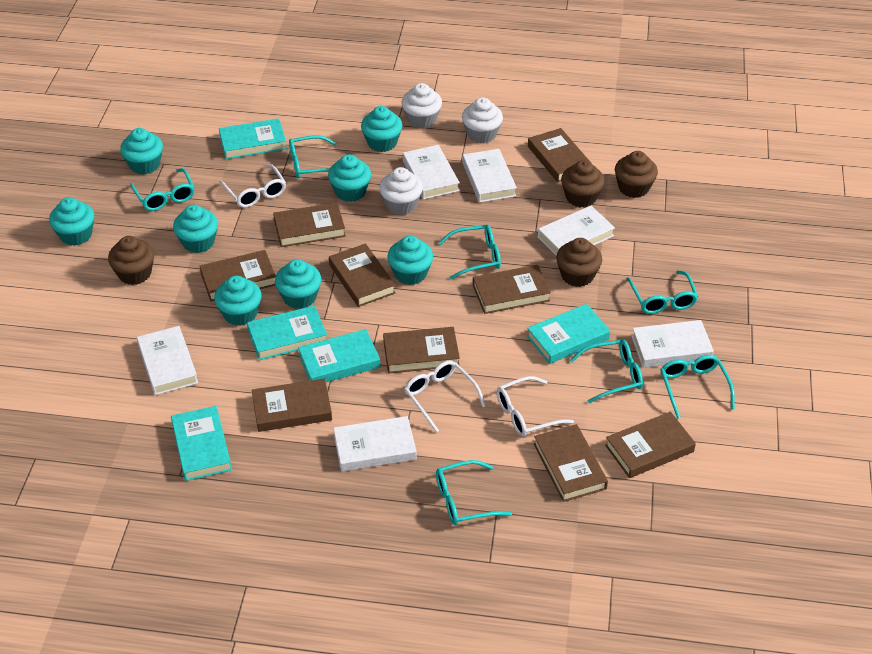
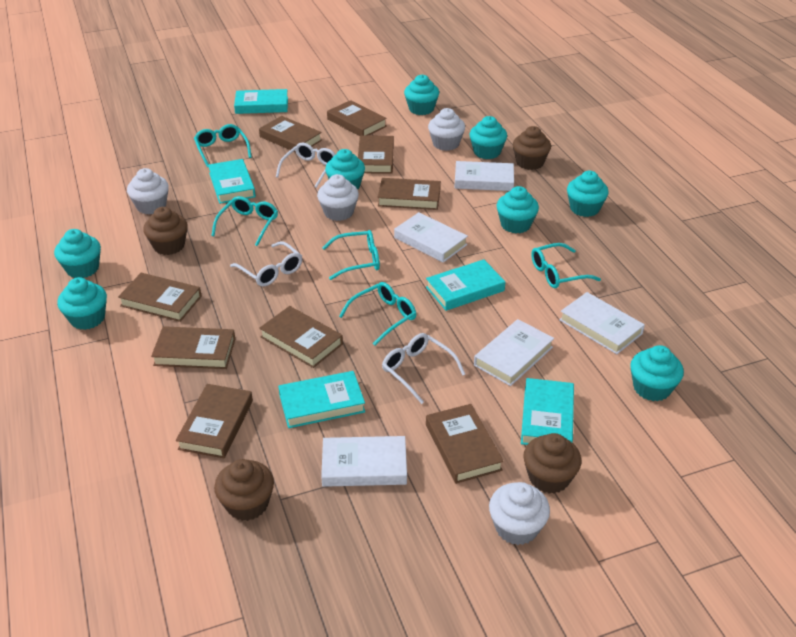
turquoise glasses: [130,168,195,211] [289,135,337,178] [436,460,512,525] [439,225,501,280] [570,340,643,403] [627,270,698,314] [660,355,735,419] = 7 -> [194,124,252,167] [212,196,278,246] [322,230,380,280] [339,282,416,346] [531,243,601,288] = 5
white book: [137,326,198,395] [333,416,417,471] [403,145,460,199] [462,149,517,203] [538,206,615,256] [632,320,714,368] = 6 -> [321,436,407,487] [394,212,468,263] [454,161,514,191] [474,319,554,386] [559,292,645,354] = 5
white cupcake: [379,167,423,215] [401,83,442,129] [462,98,503,143] = 3 -> [127,168,169,214] [317,174,359,221] [428,108,465,151] [489,482,550,545] = 4

